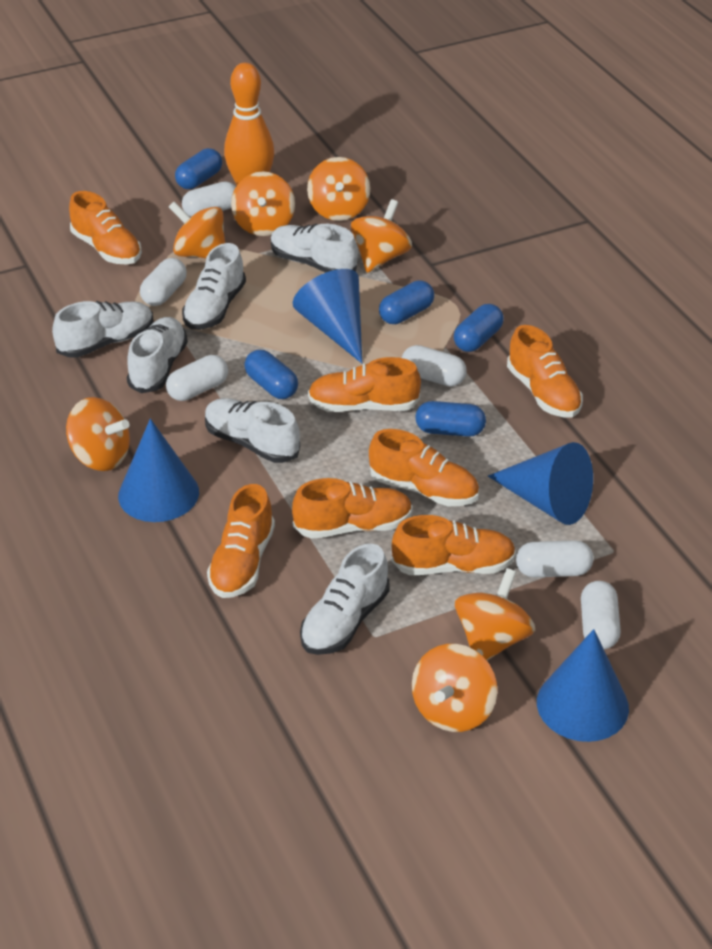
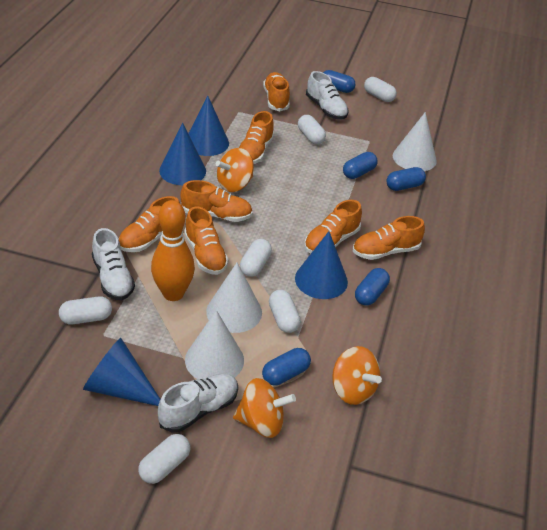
orange spinning top: [66,397,130,471] [169,201,225,258] [231,171,295,236] [307,157,370,221] [351,199,412,273] [412,644,497,732] [455,568,535,661] = 7 -> [216,148,254,192] [233,378,296,438] [332,346,382,405] = 3
white cone: none = 0 -> [185,310,244,379] [206,263,262,333] [393,112,437,171] = 3
white shoe: [52,301,154,358] [127,317,188,393] [182,243,246,330] [205,398,300,463] [271,224,358,273] [300,544,390,655] = 6 -> [92,228,135,300] [158,373,238,432] [306,71,349,120] = 3

